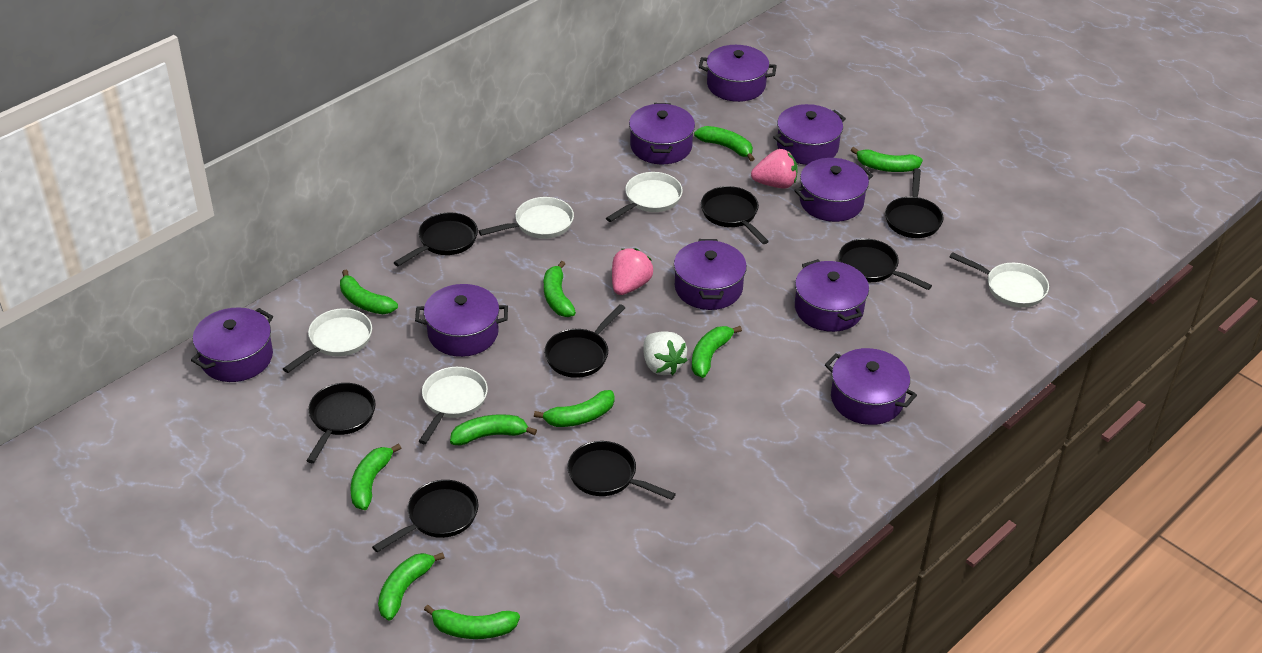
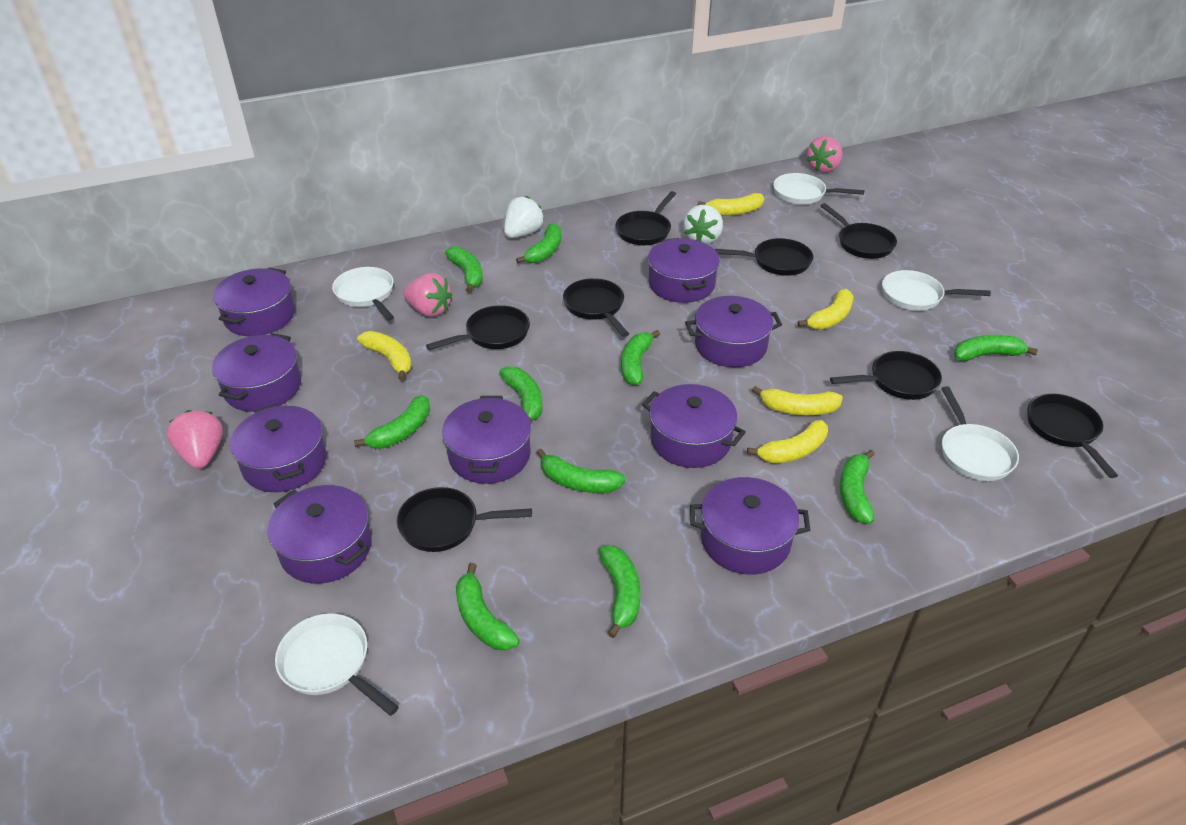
pink strawberry: [612,248,653,295] [751,149,798,188] = 2 -> [167,410,223,469] [403,273,452,317] [806,136,842,173] = 3
white strawberry: [643,331,688,375] = 1 -> [504,196,544,238] [684,205,723,244] = 2
yellow banana: none = 0 -> [357,331,412,381] [698,193,764,216] [747,420,828,463] [752,386,843,415] [798,289,854,330] = 5

